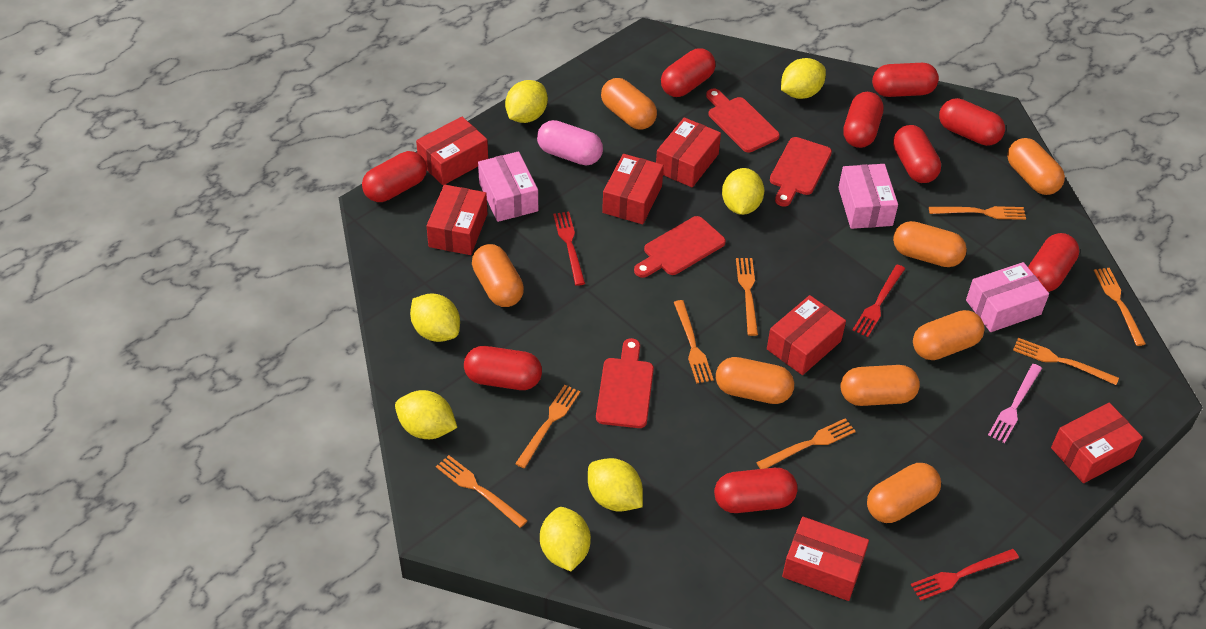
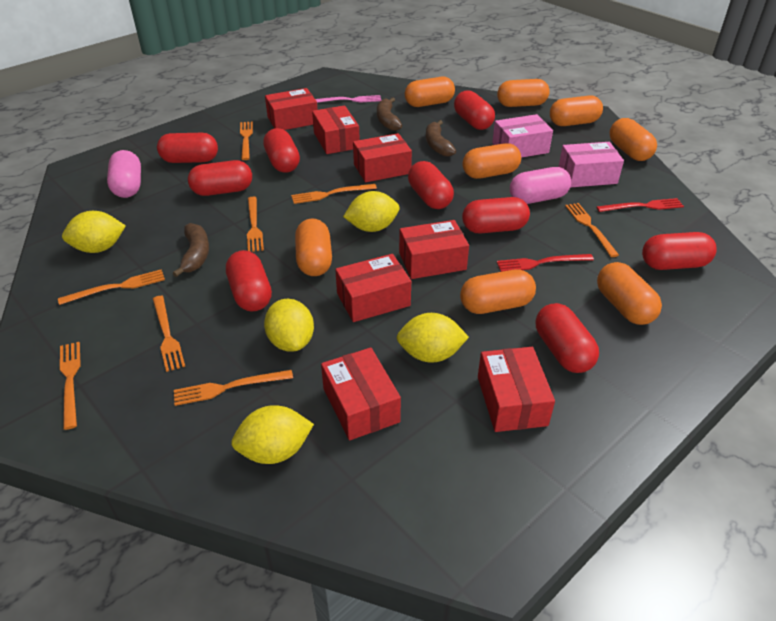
brown banana: none = 0 -> [173,223,209,277] [377,97,402,131] [426,120,456,157] = 3
pink box: [478,151,538,222] [838,164,898,229] [966,262,1049,332] = 3 -> [492,114,553,158] [558,142,624,187] = 2
pink capsule: [537,120,603,166] = 1 -> [107,150,141,198] [510,167,571,204] = 2
red cutting board: [596,338,654,428] [634,216,726,278] [706,89,780,152] [770,137,832,207] = 4 -> none = 0
red fork: [553,212,585,286] [853,264,905,337] [911,549,1019,601] = 3 -> [497,254,594,272] [596,198,684,212] = 2
yellow lemon: [395,390,457,439] [410,294,460,342] [505,80,548,123] [540,507,591,571] [588,458,643,512] [722,168,764,215] [781,58,826,99] = 7 -> [62,211,126,253] [231,405,314,464] [264,299,314,352] [343,191,399,232] [397,313,469,363] = 5

